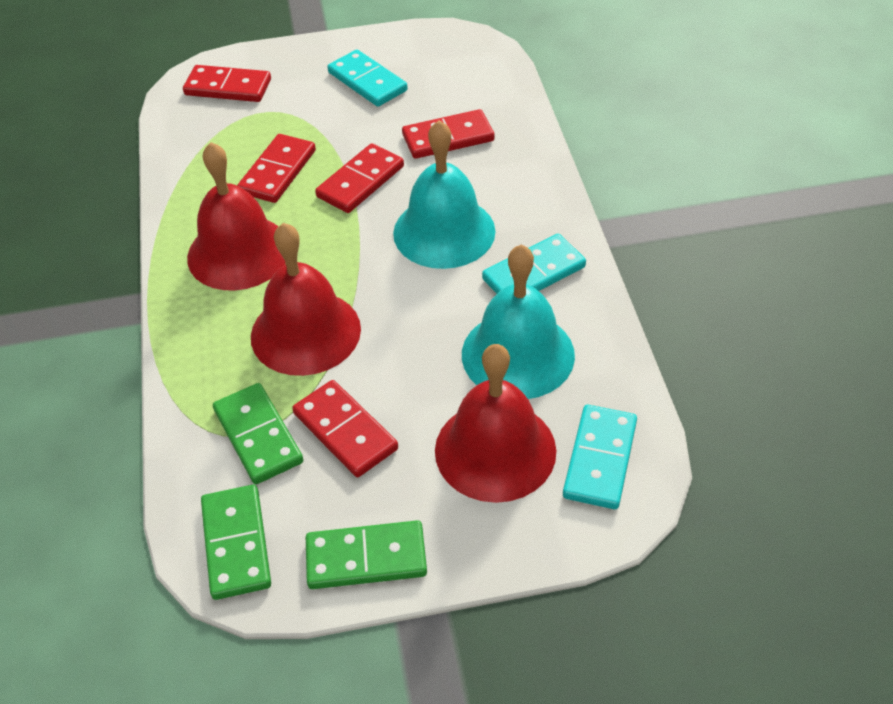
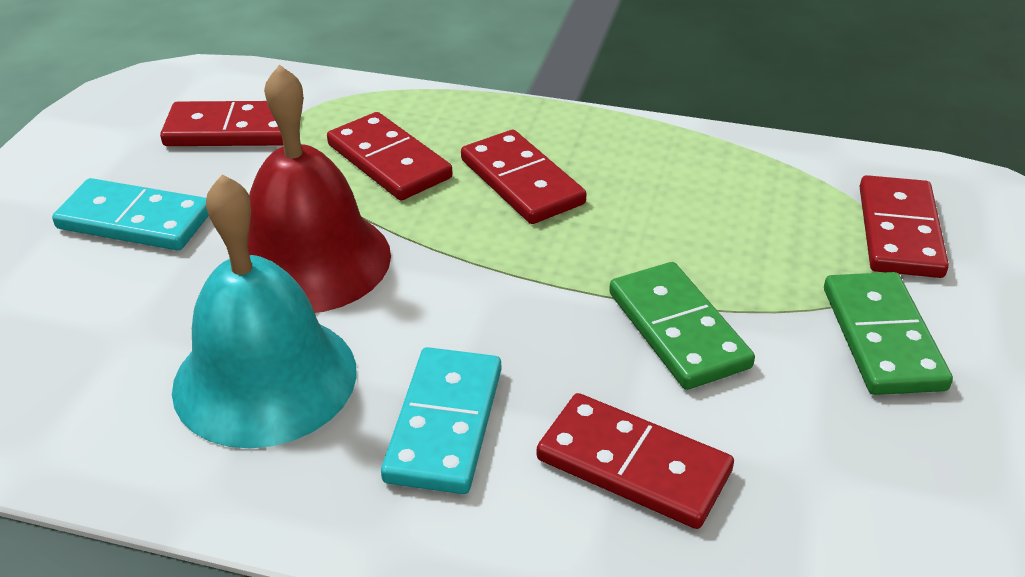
green domino: [201,485,271,600] [213,383,303,484] [306,520,427,589] = 3 -> [609,262,755,390] [824,272,953,395] = 2
red bell: [187,142,286,290] [251,223,361,376] [435,344,556,503] = 3 -> [248,64,391,313] = 1
turquoise bell: [393,120,495,269] [462,244,575,399] = 2 -> [172,174,357,448] = 1
turquoise domino: [328,50,408,107] [482,234,586,294] [563,405,637,509] = 3 -> [52,178,209,250] [381,347,501,494] = 2

